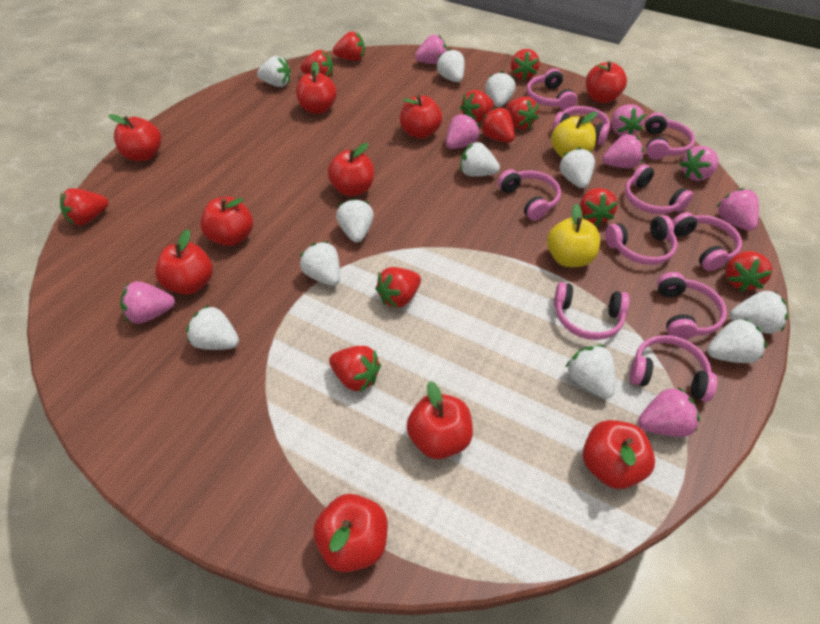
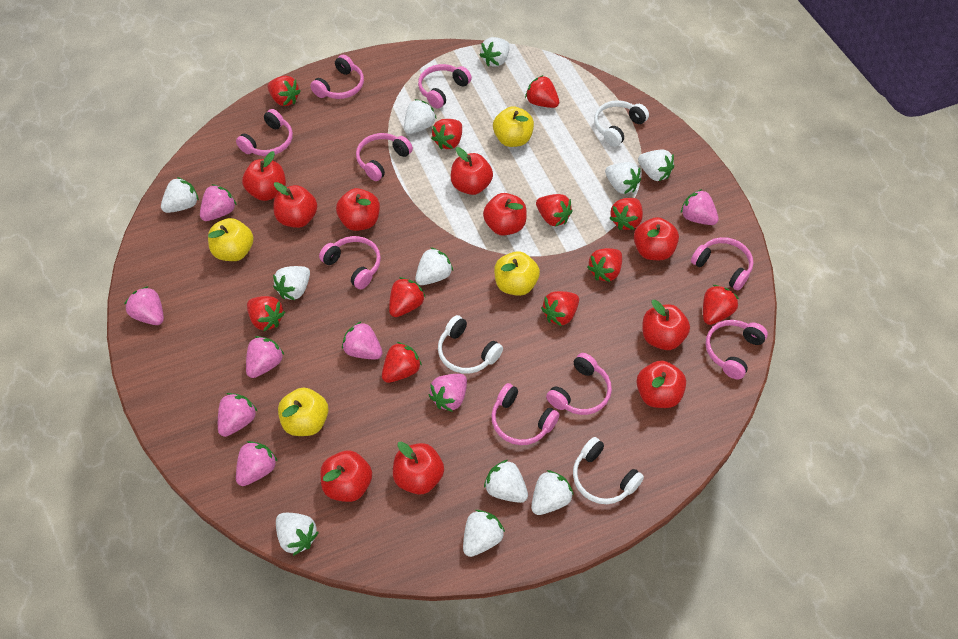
pink headphones: [498,169,561,221] [527,68,577,110] [552,106,610,145] [554,282,630,340] [605,215,678,265] [625,164,693,214] [629,335,717,402] [645,112,695,160] [657,272,727,340] [672,212,742,271] = 10 -> [236,109,293,156] [310,55,364,99] [319,236,381,289] [356,133,413,181] [418,64,472,109] [491,383,560,445] [546,353,612,415] [691,237,754,291] [706,320,768,379] = 9
white headphones: none = 0 -> [438,315,503,374] [573,437,644,504] [594,100,649,147] = 3
yellow apple: [547,203,600,267] [551,111,598,158] = 2 -> [208,218,254,261] [278,387,329,436] [493,106,534,147] [494,251,540,296] = 4

